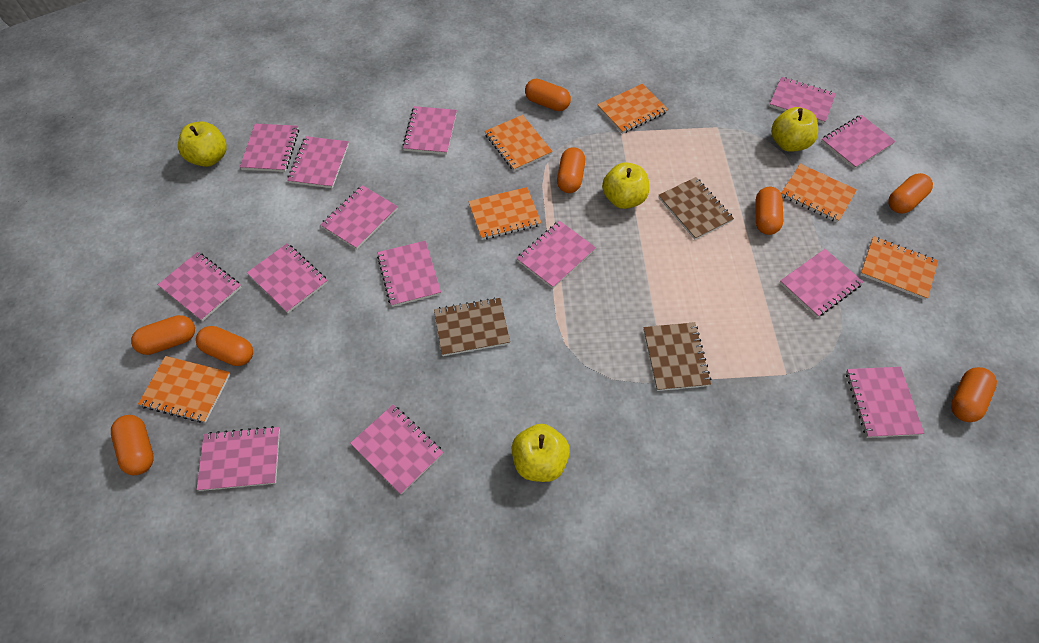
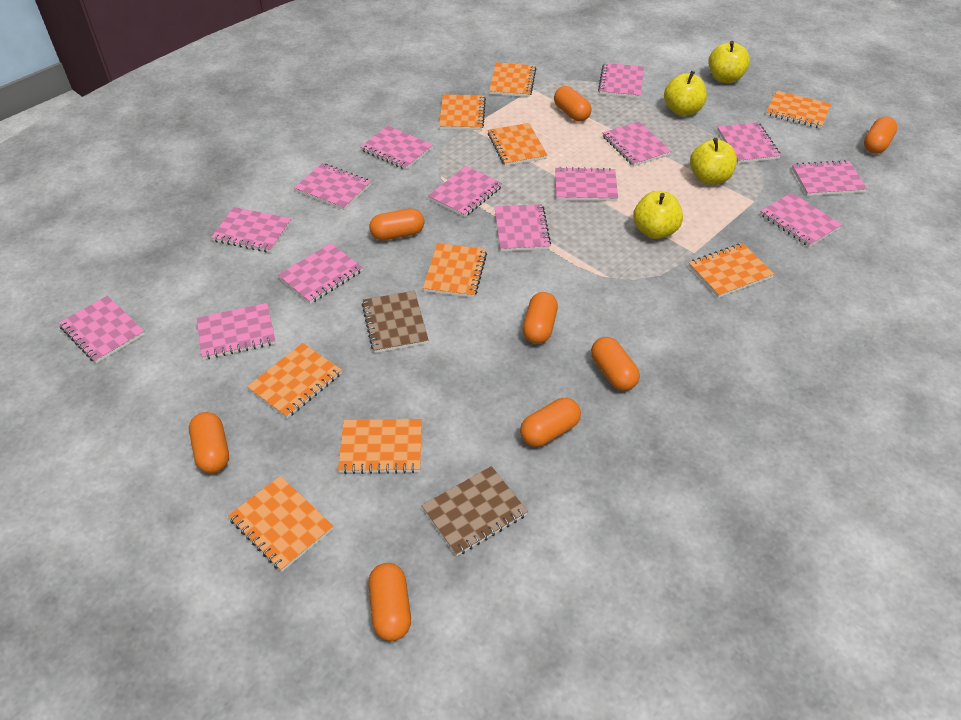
brown notebook: [434,297,510,356] [643,322,712,391] [658,177,734,240] = 3 -> [362,291,429,353] [422,466,528,556] = 2
orange notebook: [138,356,231,423] [468,187,542,240] [485,115,553,171] [597,84,668,134] [781,164,857,222] [860,236,938,300] = 6 -> [228,476,334,571] [247,343,342,418] [338,419,422,474] [423,243,487,298] [439,94,486,130] [488,123,548,166] [489,62,536,97] [689,243,774,298] [766,91,831,129] = 9

